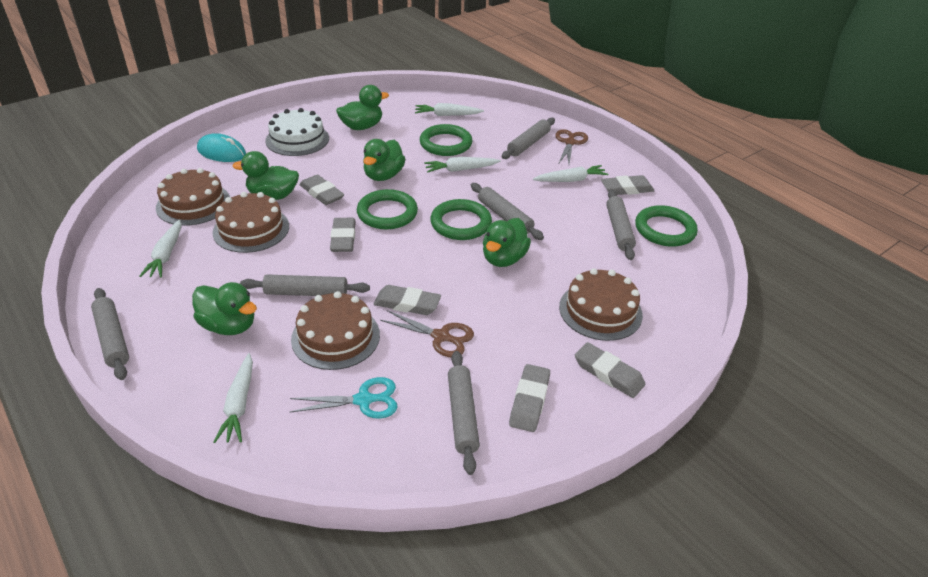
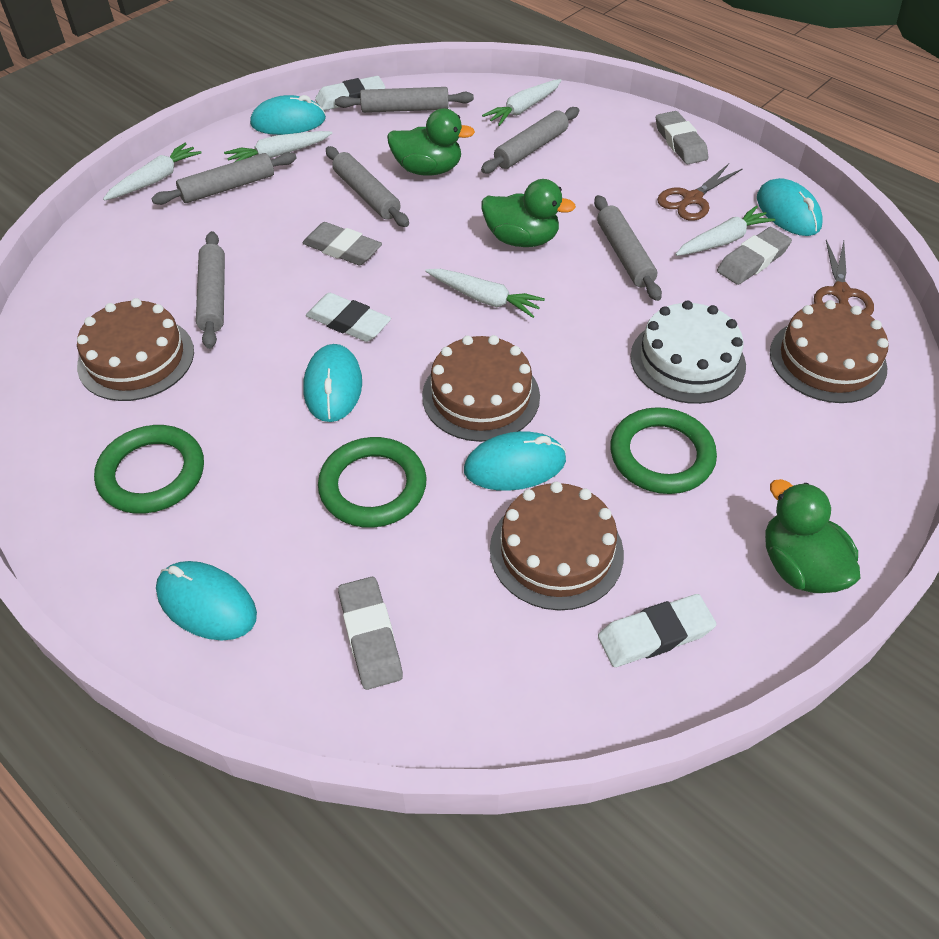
green duck: [192,282,257,335] [233,151,299,200] [336,85,389,130] [363,139,405,181] [483,218,531,267] = 5 -> [387,108,475,176] [482,179,576,247] [765,479,860,593] = 3
green ring: [357,189,418,229] [420,124,472,156] [430,199,492,240] [635,205,698,247] = 4 -> [94,425,204,514] [318,437,427,528] [610,407,717,494] = 3
grey eraser: [300,174,344,205] [330,218,356,252] [374,285,441,315] [509,364,550,432] [575,342,645,398] [601,175,654,195] = 6 -> [303,222,382,266] [338,577,403,690] [656,111,708,164] [717,227,792,285] = 4
turquoise mouse: [197,133,246,162] = 1 -> [156,561,257,640] [250,95,326,135] [303,344,362,422] [464,431,566,491] [757,178,823,236] = 5
turquoise scissors: [290,377,398,419] = 1 -> none = 0
white eraser: none = 0 -> [306,293,391,342] [315,76,385,111] [598,594,716,667] = 3

